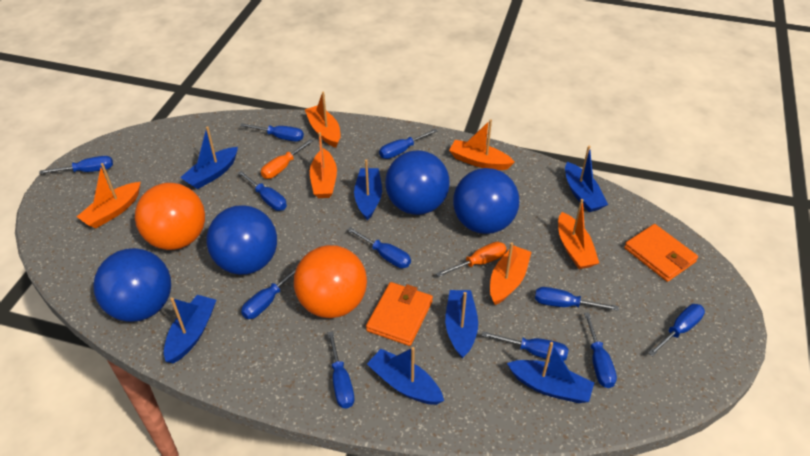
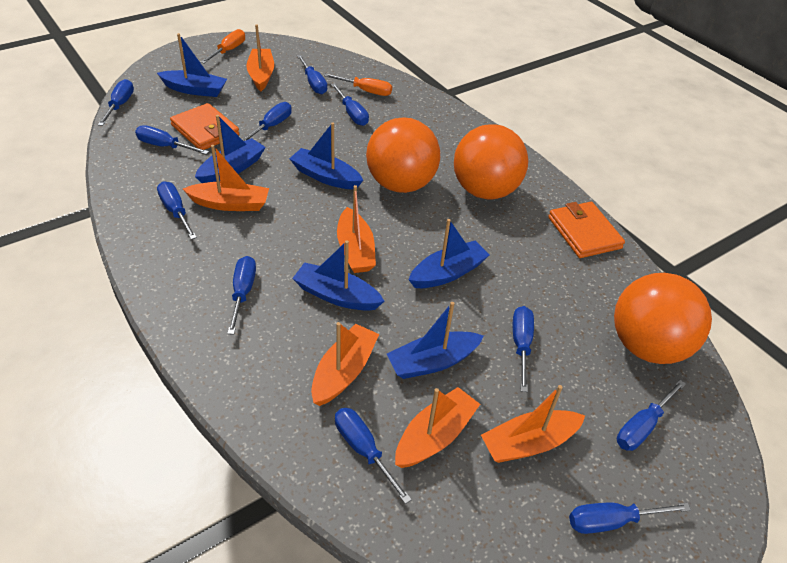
blue ball: [93,248,171,322] [206,205,277,275] [385,150,450,215] [453,168,519,234] = 4 -> none = 0
blue boat: [164,295,216,364] [180,126,238,189] [354,159,382,221] [367,347,444,405] [445,290,478,358] [507,342,594,403] [565,146,608,212] = 7 -> [157,33,227,97] [195,115,266,183] [289,122,363,189] [292,240,385,311] [387,302,484,379] [409,219,490,288] = 6
orange ball: [135,183,205,250] [294,245,367,318] = 2 -> [366,117,440,193] [454,124,528,200] [614,273,712,364] = 3

